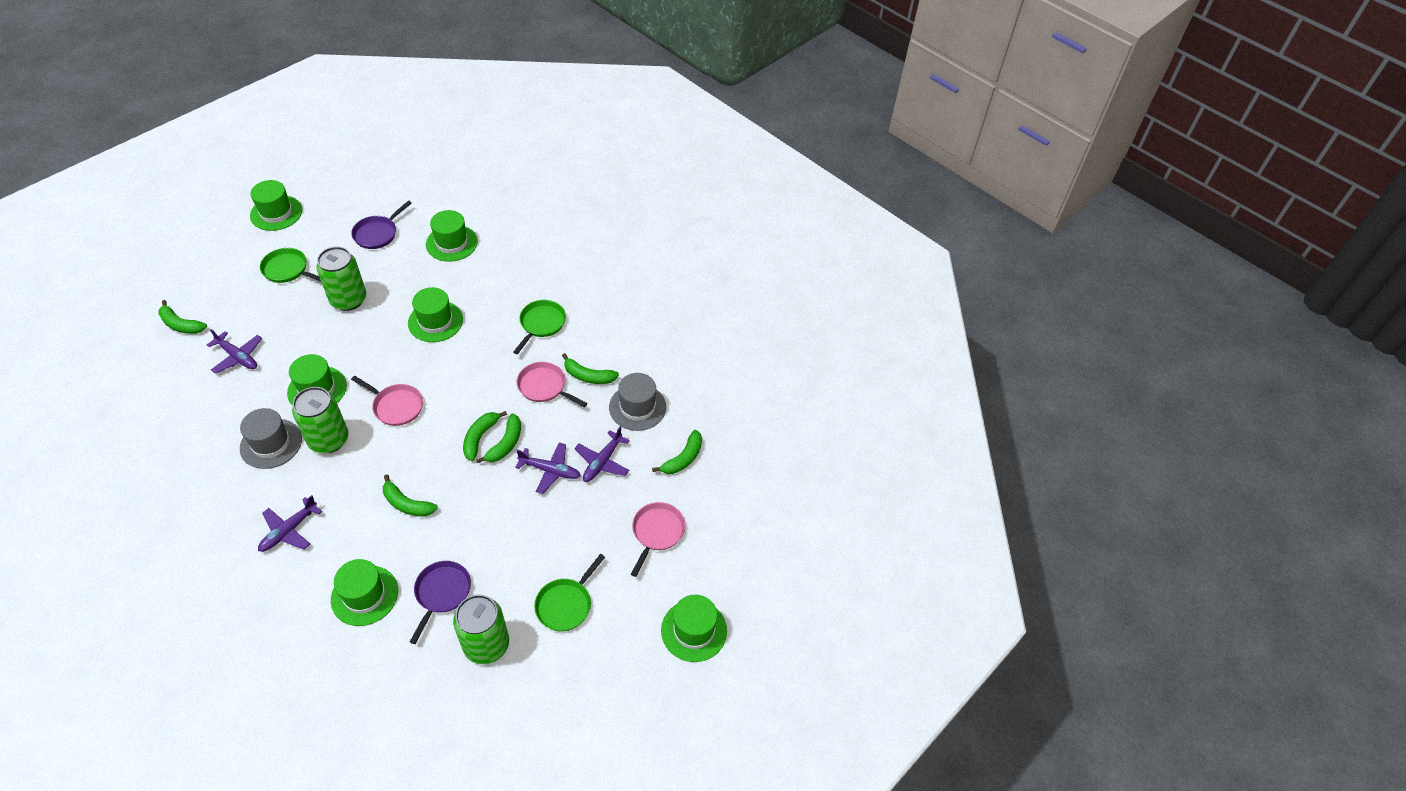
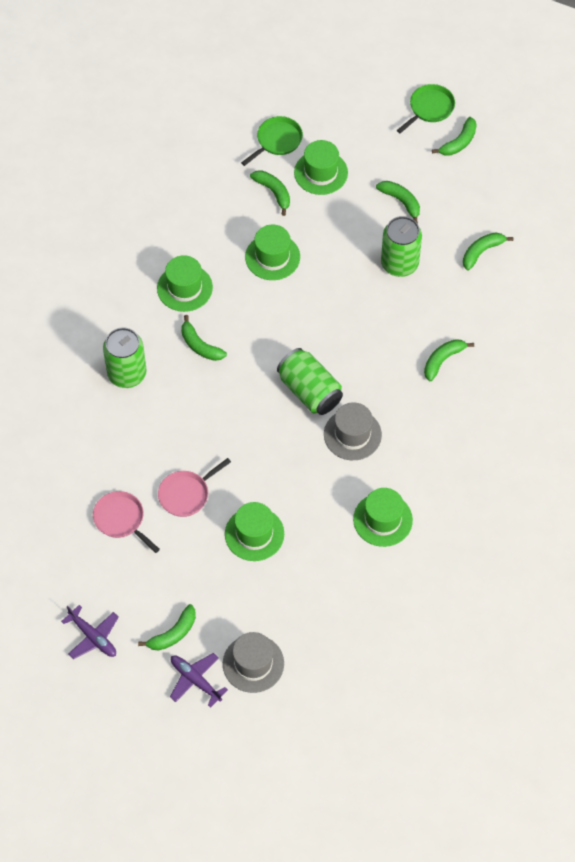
green banana: [158,300,207,334] [383,475,438,516] [463,411,507,461] [476,414,521,463] [562,353,619,384] [652,430,702,474] = 6 -> [138,604,196,651] [181,315,227,361] [250,170,290,216] [376,181,420,223] [424,339,474,381] [432,117,477,156] [463,232,513,270] = 7
green hat: [250,180,302,231] [287,354,347,406] [331,559,398,626] [408,287,463,342] [426,210,478,262] [661,595,727,662] = 6 -> [157,255,213,312] [225,502,284,561] [245,225,300,280] [294,140,348,195] [353,488,413,547] = 5
green pan: [260,248,321,283] [513,300,566,354] [534,554,605,631] = 3 -> [241,116,303,166] [397,84,455,133] = 2
pink pan: [351,376,423,426] [516,362,587,407] [631,502,685,577] = 3 -> [93,491,160,553] [158,458,231,517] = 2
purple pan: [351,200,412,249] [410,561,471,644] = 2 -> none = 0
purple plane: [207,329,262,374] [258,495,322,552] [515,443,581,494] [574,426,630,482] = 4 -> [61,605,119,659] [170,653,228,708] = 2

